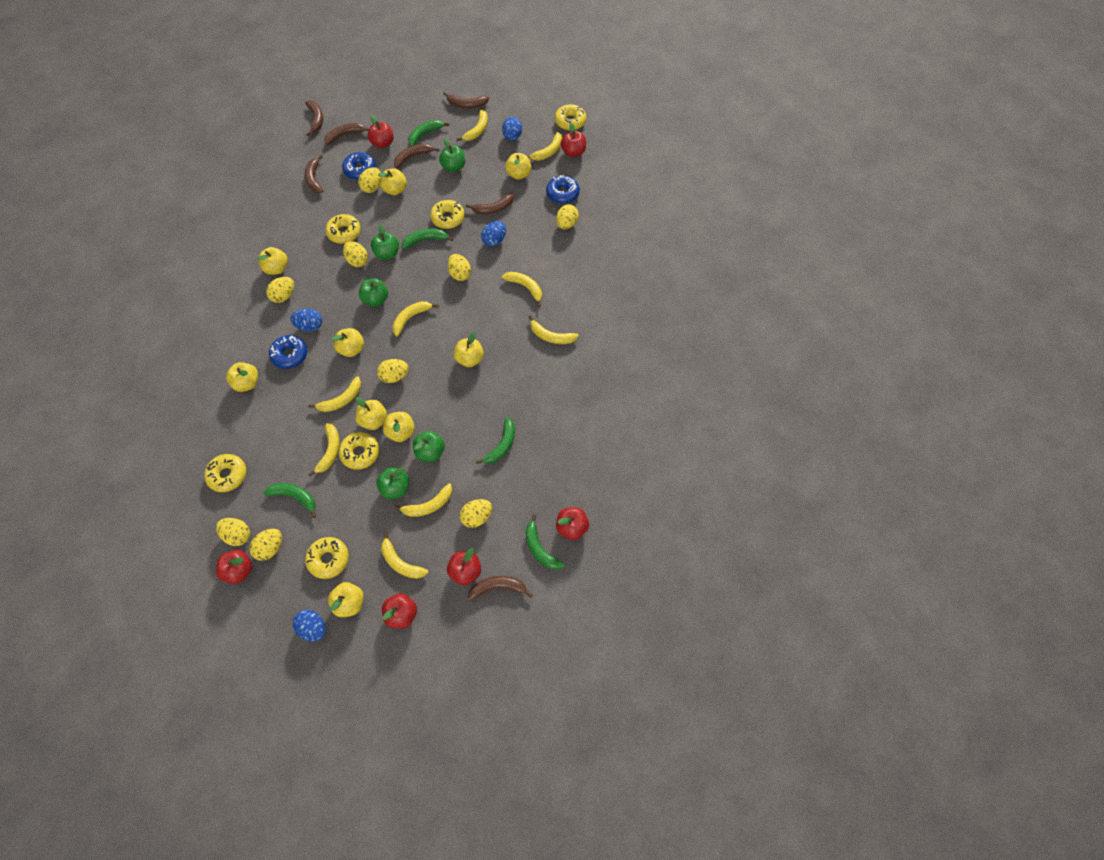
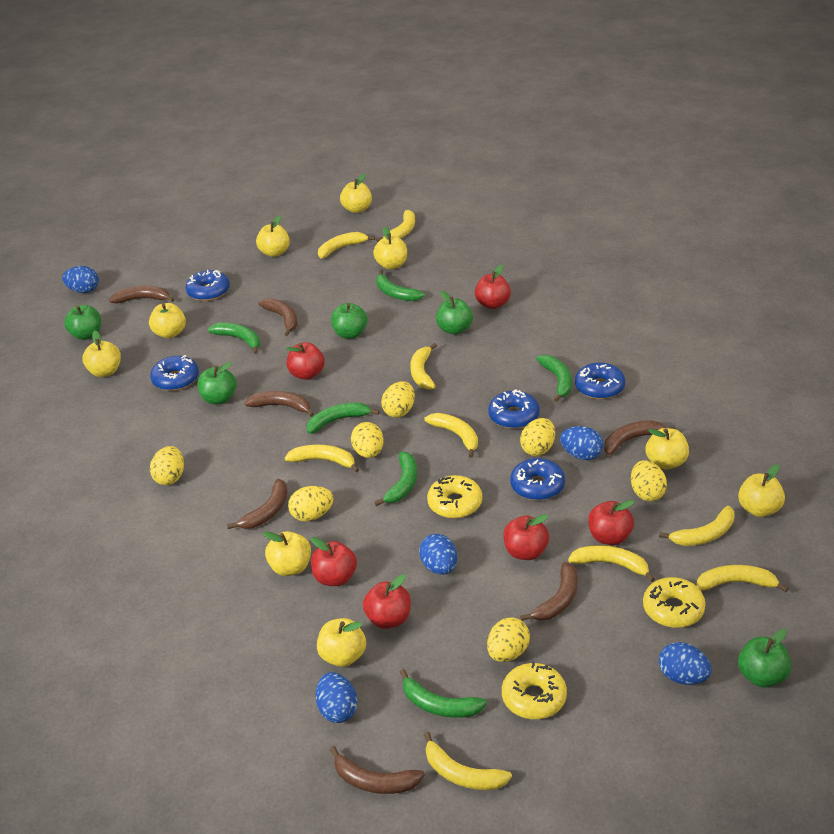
blue donut: [269,335,307,369] [342,152,376,180] [546,175,580,204] = 3 -> [150,355,199,391] [186,270,230,301] [488,390,540,429] [510,458,565,500] [575,362,625,399] = 5
blue egg: [291,309,322,332] [292,610,326,642] [481,221,506,247] [502,117,522,141] = 4 -> [62,266,99,293] [316,672,358,723] [419,534,457,575] [560,426,604,460] [659,642,712,685] = 5
green banana: [263,483,316,518] [402,229,453,249] [408,120,449,146] [476,417,515,464] [526,514,564,570] = 5 -> [208,322,260,354] [306,403,380,434] [374,452,417,506] [376,270,425,301] [400,669,487,718] [536,355,572,402] = 6
yellow donut: [204,454,246,492] [305,537,349,579] [325,214,361,244] [339,432,379,470] [430,200,465,229] [555,104,586,131] = 6 -> [427,475,482,518] [502,661,567,719] [643,577,706,628] = 3
yellow egg: [216,518,250,546] [249,529,282,561] [266,277,294,303] [343,241,368,267] [358,167,381,193] [377,359,409,383] [448,254,471,281] [460,499,492,528] [556,204,579,229] = 9 -> [150,446,184,485] [288,486,333,521] [351,422,384,458] [381,381,415,418] [487,617,530,662] [520,418,555,456] [631,460,667,501] = 7

